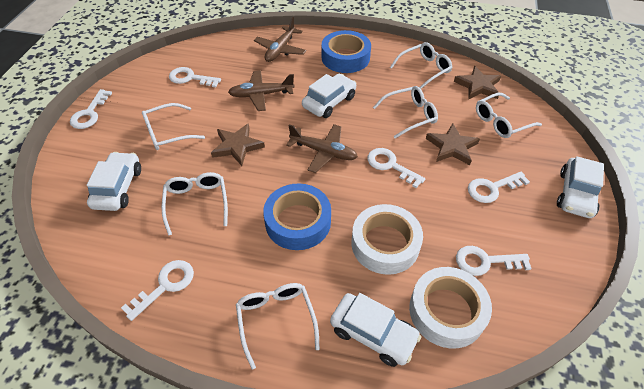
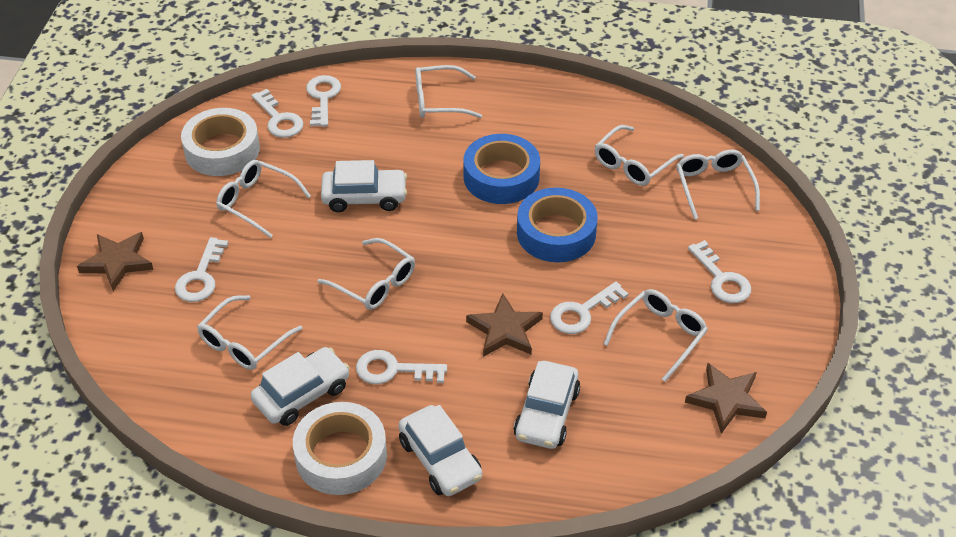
brown plane: [228,70,295,111] [254,17,306,62] [286,124,358,173] = 3 -> none = 0
white glasses: [142,103,205,150] [162,172,228,236] [236,283,320,370] [373,86,438,138] [390,42,453,89] [476,93,542,138] = 6 -> [197,295,303,370] [216,160,311,238] [317,238,415,310] [415,65,482,118] [595,125,684,186] [604,289,708,382] [676,150,760,219] = 7

